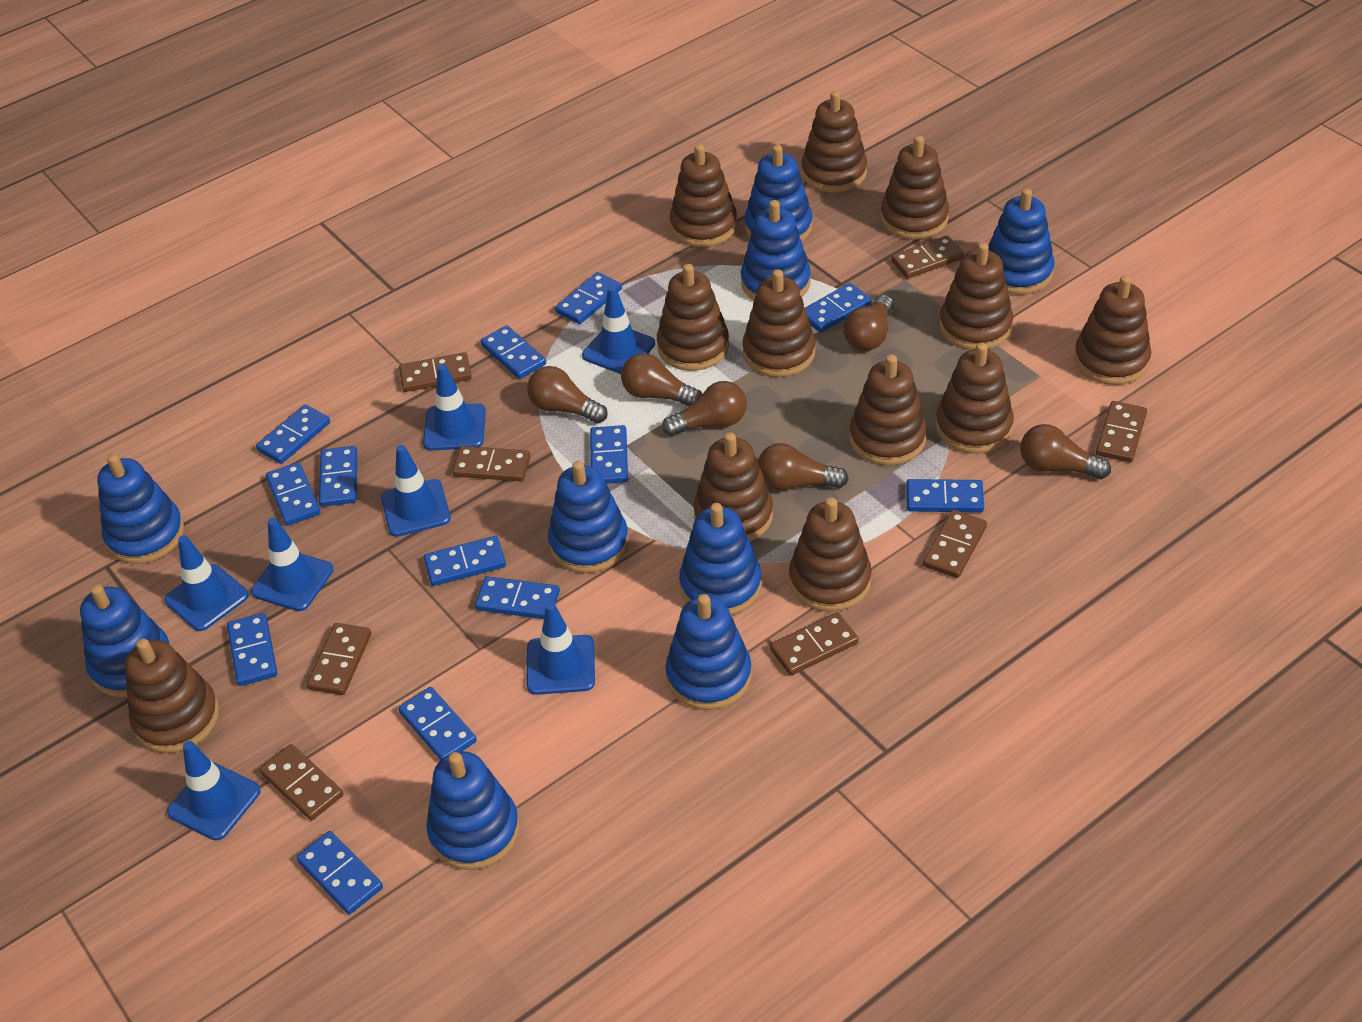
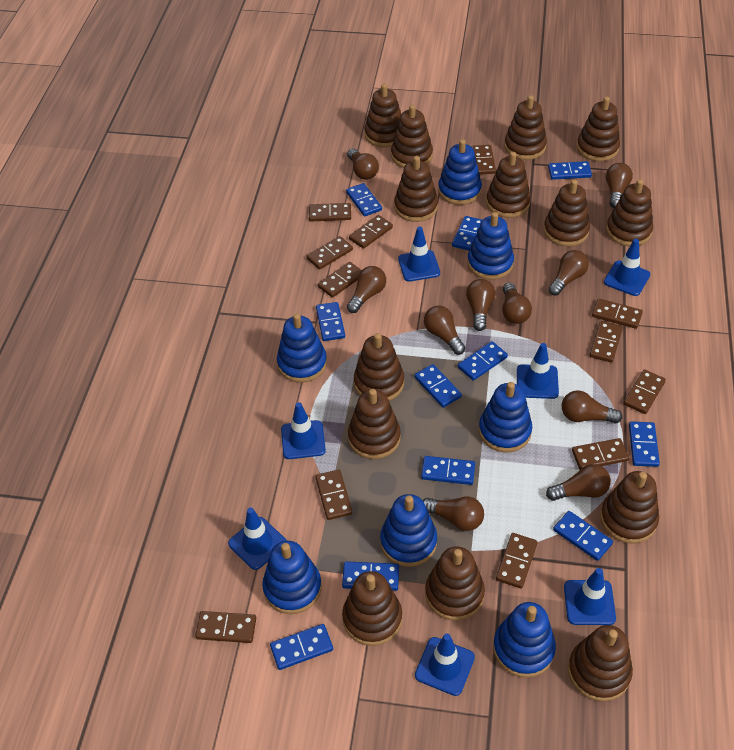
blue domino: [227,613,277,686] [256,404,330,464] [266,462,321,526] [296,831,383,914] [319,446,357,507] [398,687,477,760] [424,536,506,586] [475,576,560,619] [480,325,546,379] [555,272,622,324] [590,425,628,484] [805,283,871,333] [906,479,984,512] = 13 -> [270,624,333,670] [316,302,345,341] [342,561,399,591] [346,183,382,216] [414,364,462,408] [421,456,475,485] [452,216,482,251] [458,341,508,381] [548,161,592,180] [553,511,613,561] [629,421,660,467] = 11
blue stacking toy: [80,584,171,698] [97,454,184,564] [426,751,520,870] [548,461,629,573] [666,594,752,710] [679,503,762,615] [741,200,811,300] [745,145,812,241] [988,188,1055,295] = 9 -> [262,541,322,614] [277,313,327,382] [380,494,437,567] [438,139,482,205] [467,212,514,280] [479,382,532,452] [493,602,556,678] = 7
brown domino: [259,744,343,820] [306,623,371,695] [399,352,472,392] [452,446,531,481] [770,612,859,675] [891,236,964,279] [923,510,987,578] [1096,401,1147,462] = 8 -> [195,611,256,643] [307,236,353,270] [309,203,351,221] [315,470,352,520] [318,262,362,298] [349,215,393,249] [472,145,496,174] [496,533,537,589] [572,438,629,470] [590,321,623,363] [592,298,643,329] [624,370,666,414] = 12
brown light bulb: [527,366,608,424] [621,353,702,406] [662,381,747,436] [758,443,849,491] [844,295,894,351] [1020,424,1111,479] = 6 -> [347,148,379,180] [347,266,386,313] [423,496,484,531] [424,306,466,355] [466,279,495,331] [502,283,532,324] [546,464,611,501] [548,250,589,296] [562,390,622,423] [606,163,633,208] = 10
brown stacking toy: [125,639,219,753] [657,264,729,371] [670,144,737,247] [694,432,773,541] [742,269,815,377] [789,497,872,612] [801,91,867,193] [849,354,927,465] [881,136,949,239] [936,343,1014,454] [939,242,1013,350] [1074,275,1151,385] = 12 -> [342,571,402,646] [348,389,401,459] [354,333,404,401] [365,84,401,147] [391,105,433,168] [394,156,438,222] [425,546,485,621] [486,152,531,218] [504,95,547,160] [544,179,590,247] [568,625,633,702] [577,97,620,161] [600,471,659,544] [606,179,653,246] = 14

